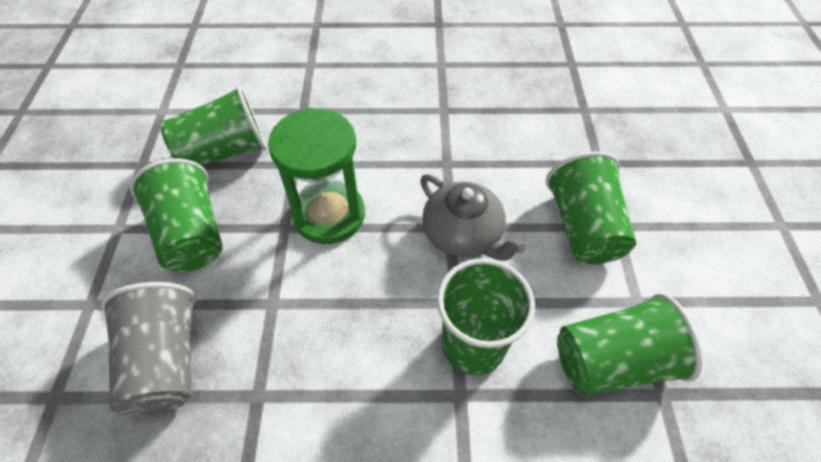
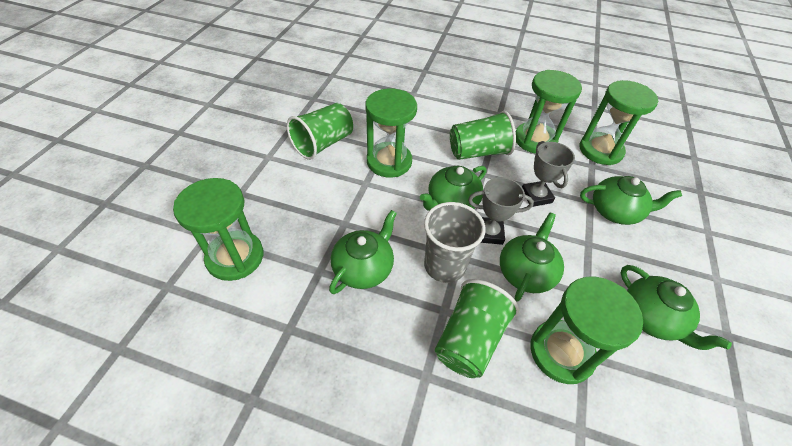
green cup: [130,158,223,272] [161,86,267,166] [437,258,535,375] [546,151,636,264] [557,294,703,396] = 5 -> [287,103,353,160] [435,279,519,378] [450,111,516,160] = 3
green hourglass: [268,108,365,244] = 1 -> [173,178,263,281] [365,88,417,178] [516,70,582,154] [531,277,643,384] [579,80,658,165] = 5
green teapot: none = 0 -> [329,210,397,294] [420,166,486,211] [500,213,564,301] [580,176,682,225] [621,265,732,350] = 5
grey teapot: [420,174,525,261] = 1 -> none = 0
grey trophy: none = 0 -> [468,177,534,245] [522,141,575,207] = 2

